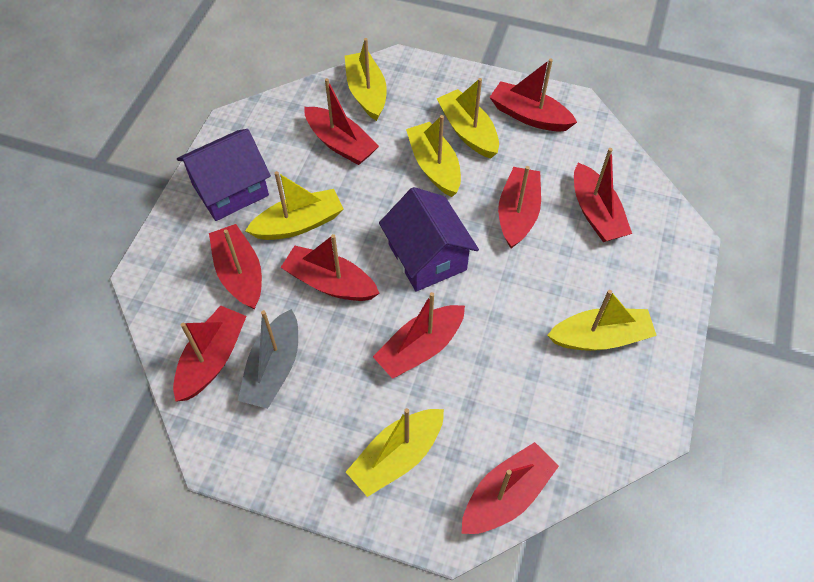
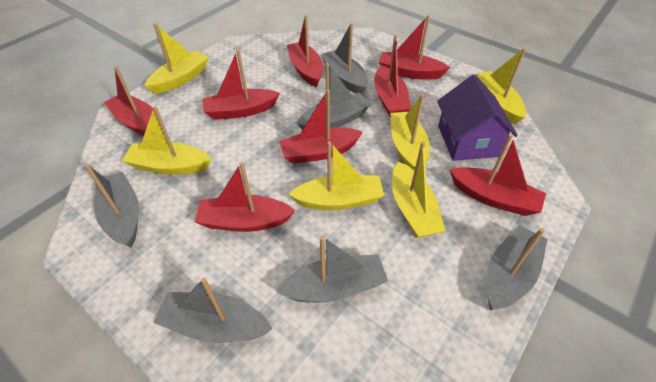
grey boat: [238,309,298,409] = 1 -> [85,164,139,247] [153,278,273,343] [275,236,388,303] [297,63,371,130] [321,23,368,94] [487,225,548,310] = 6
purple house: [177,129,271,221] [379,187,479,292] = 2 -> [437,75,518,161] = 1
red boat: [173,305,246,402] [209,224,262,310] [281,234,380,301] [304,78,379,165] [373,292,465,379] [461,442,559,534] [490,59,577,132] [498,166,541,249] [574,148,632,242] = 9 -> [104,66,160,136] [195,162,295,232] [202,49,280,120] [279,90,363,164] [287,15,323,87] [374,35,411,117] [379,15,451,80] [449,134,546,216] = 8

